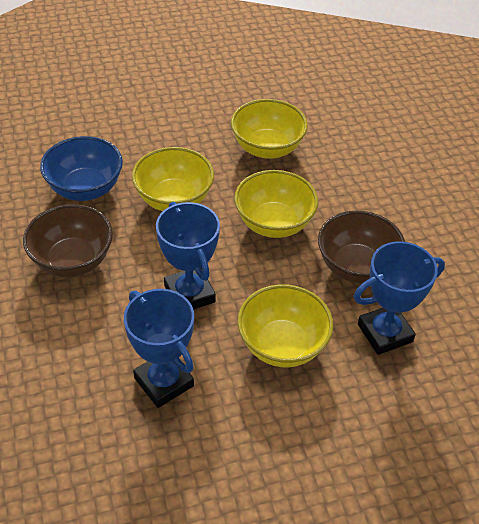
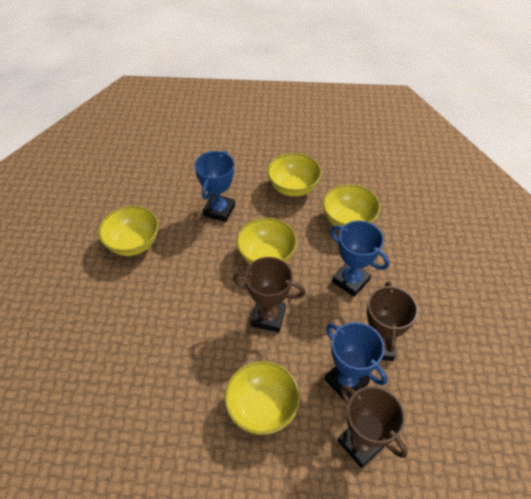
blue bowl: [40,136,123,201] = 1 -> none = 0
brown bowl: [23,204,113,277] [318,211,405,283] = 2 -> none = 0
brown trophy: none = 0 -> [233,257,305,332] [337,385,408,468] [367,281,418,361] = 3
yellow bowl: [132,147,214,211] [231,99,308,159] [234,170,318,238] [238,284,333,367] = 4 -> [98,206,159,256] [224,361,300,435] [236,218,297,264] [267,153,322,197] [323,184,381,226] = 5

